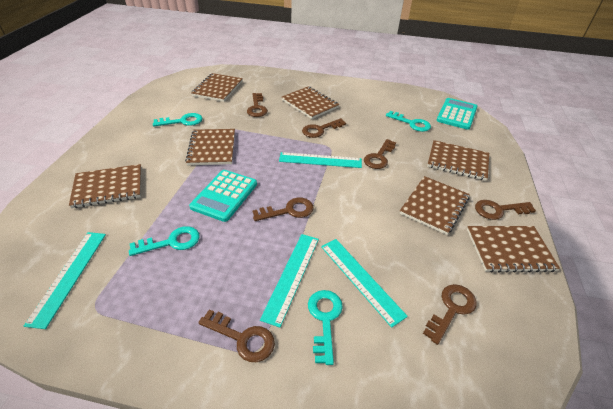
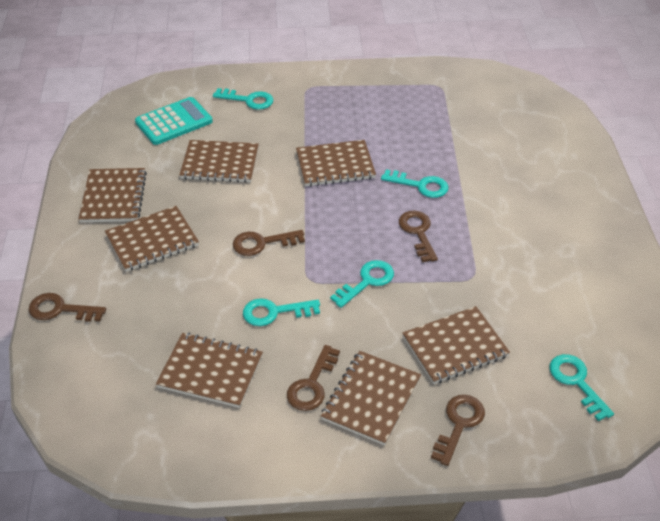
brown key: [198,309,275,362] [247,93,268,117] [253,198,314,221] [302,118,346,138] [364,139,396,169] [423,284,476,345] [475,200,536,220] = 7 -> [29,293,106,322] [233,230,305,256] [287,345,340,411] [399,210,438,262] [431,395,485,466] = 5
turquoise calculator: [189,170,257,222] [437,98,478,130] = 2 -> [135,97,213,145] = 1
turquoise key: [129,226,200,256] [153,113,202,126] [308,290,343,365] [386,111,431,132] = 4 -> [213,88,273,110] [243,298,320,326] [330,260,394,308] [381,169,448,198] [550,354,614,421] = 5
turquoise ruler: [24,232,106,329] [260,234,319,328] [279,152,362,168] [321,239,408,328] = 4 -> none = 0

